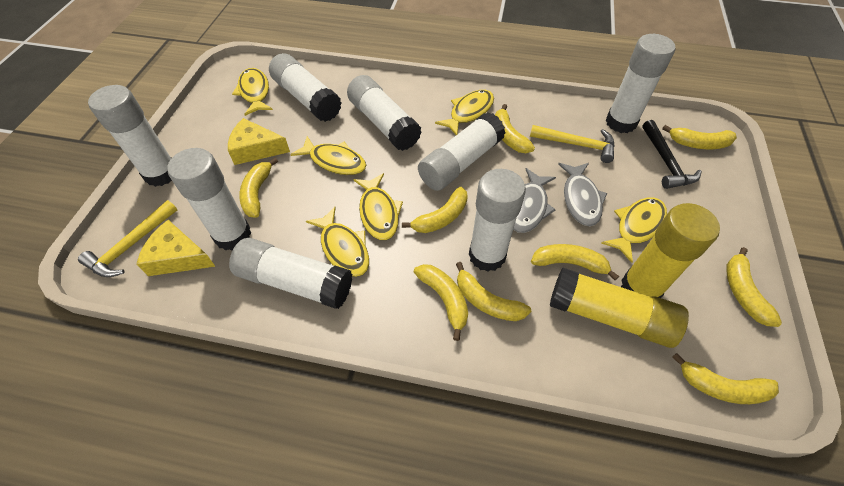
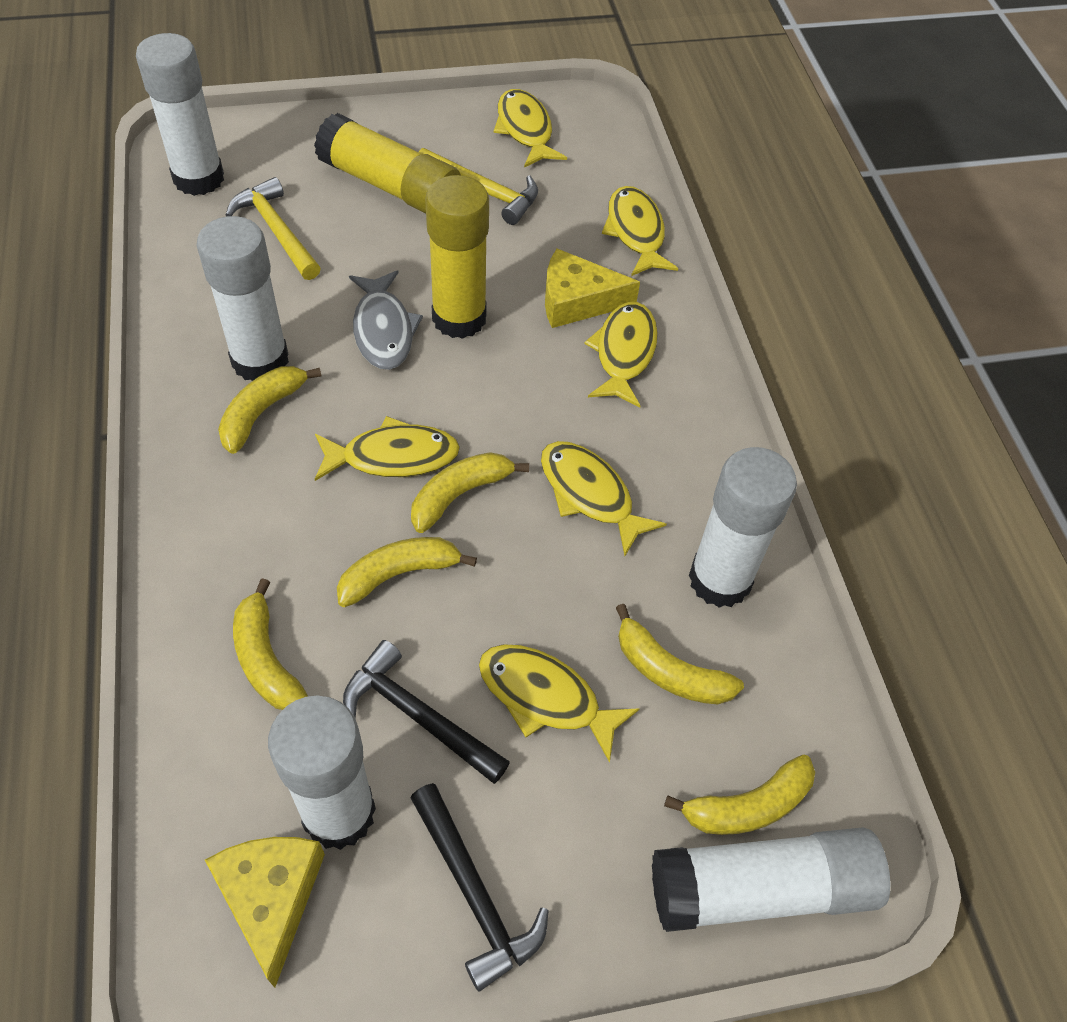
black hammer: [642,120,702,189] = 1 -> [343,640,510,784] [411,783,549,992] = 2
grey fish: [513,168,556,233] [558,163,607,226] = 2 -> [349,270,423,370] = 1
white glue stick: [88,85,172,187] [168,148,251,251] [229,238,352,309] [269,53,342,122] [347,75,422,151] [418,112,505,191] [469,169,526,272] [605,34,675,133] = 8 -> [136,33,224,196] [196,216,289,381] [268,696,376,850] [652,827,890,932] [689,447,797,608] = 5
yellow banana: [239,158,278,218] [402,187,468,233] [414,264,468,341] [456,262,531,321] [495,104,535,153] [531,244,619,281] [662,125,737,149] [672,353,779,404] [726,247,782,327] = 9 -> [218,366,322,454] [233,578,308,710] [337,537,477,608] [411,452,529,533] [616,604,744,705] [664,755,815,835] = 6

